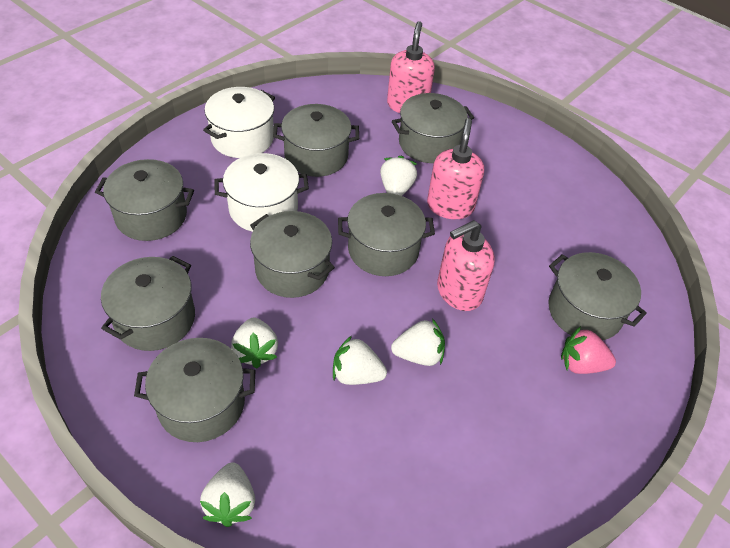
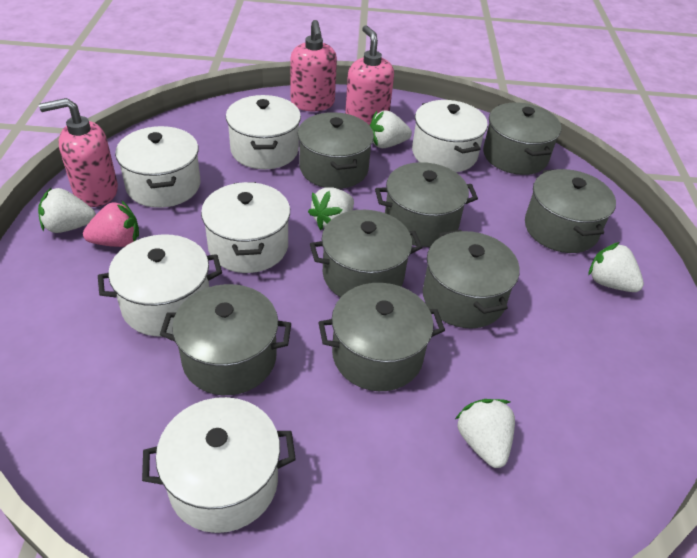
white pot: [203,87,275,158] [215,153,309,232] = 2 -> [98,234,222,336] [115,126,200,208] [142,397,296,533] [201,182,290,273] [226,95,301,169] [412,100,488,172] = 6

